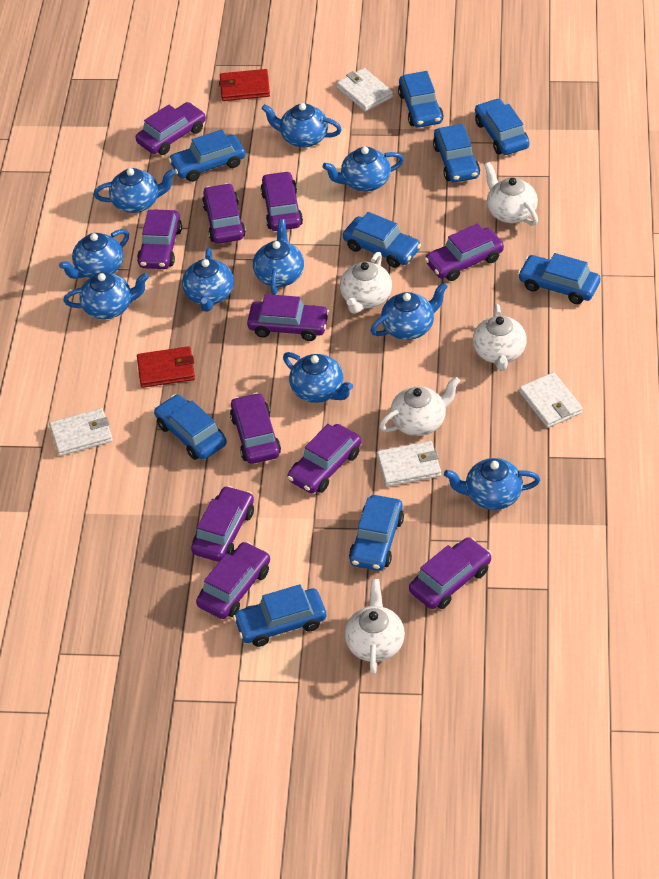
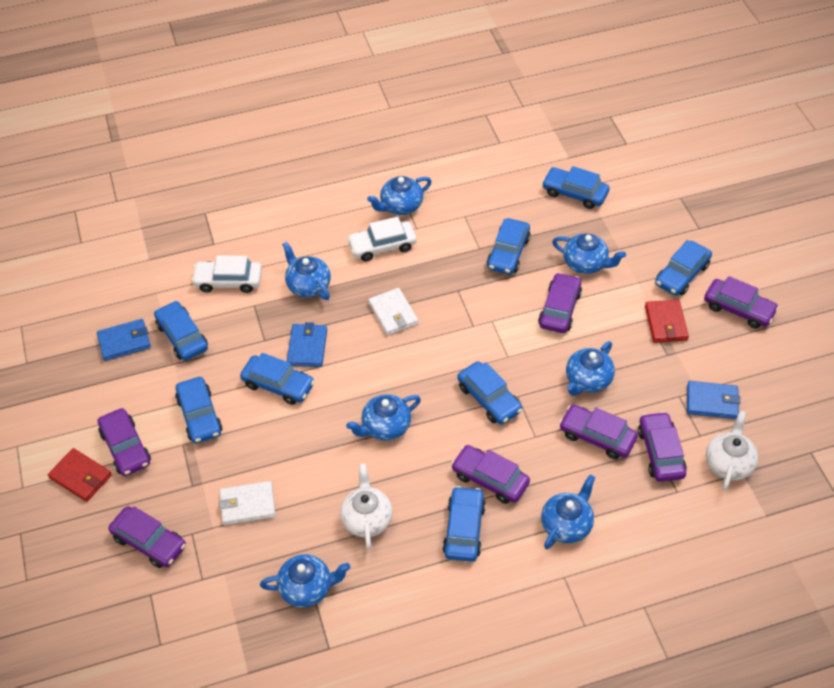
blue car: [154,394,227,460] [168,129,245,182] [233,584,326,647] [343,212,421,268] [349,495,404,571] [398,71,444,128] [433,124,480,182] [475,98,529,155] [518,253,600,304] = 9 -> [154,301,208,361] [175,377,222,444] [240,353,315,405] [442,486,486,562] [457,361,522,424] [487,218,531,275] [542,166,610,209] [655,240,712,296] = 8
blue teapot: [59,229,129,279] [63,273,149,319] [94,168,176,213] [182,248,234,311] [253,219,304,295] [262,103,342,148] [283,352,353,403] [323,147,404,192] [371,282,448,340] [444,458,540,510] = 10 -> [260,554,351,608] [282,242,331,300] [346,394,421,440] [367,176,432,215] [541,475,595,549] [552,233,626,274] [566,341,615,396] = 7
blue wallet: none = 0 -> [97,319,151,361] [287,322,327,367] [687,381,740,419] = 3
purple car: [136,102,206,155] [137,209,182,269] [191,486,254,562] [196,542,270,619] [202,183,246,244] [230,393,281,464] [247,294,329,341] [260,171,303,231] [288,424,361,493] [409,537,491,609] [425,223,504,281] = 11 -> [98,408,151,476] [108,506,186,568] [451,445,530,504] [538,272,582,333] [559,405,638,459] [638,411,687,482] [704,276,779,328] = 7
white car: none = 0 -> [191,256,262,293] [347,217,417,262] = 2
white teapot: [340,252,392,314] [345,579,405,675] [379,376,460,436] [473,304,527,371] [484,162,538,226] = 5 -> [340,464,393,550] [706,411,758,490] = 2
white wallet: [49,408,113,456] [337,68,393,112] [377,441,441,487] [519,372,583,428] = 4 -> [219,481,276,525] [368,288,418,335] = 2

